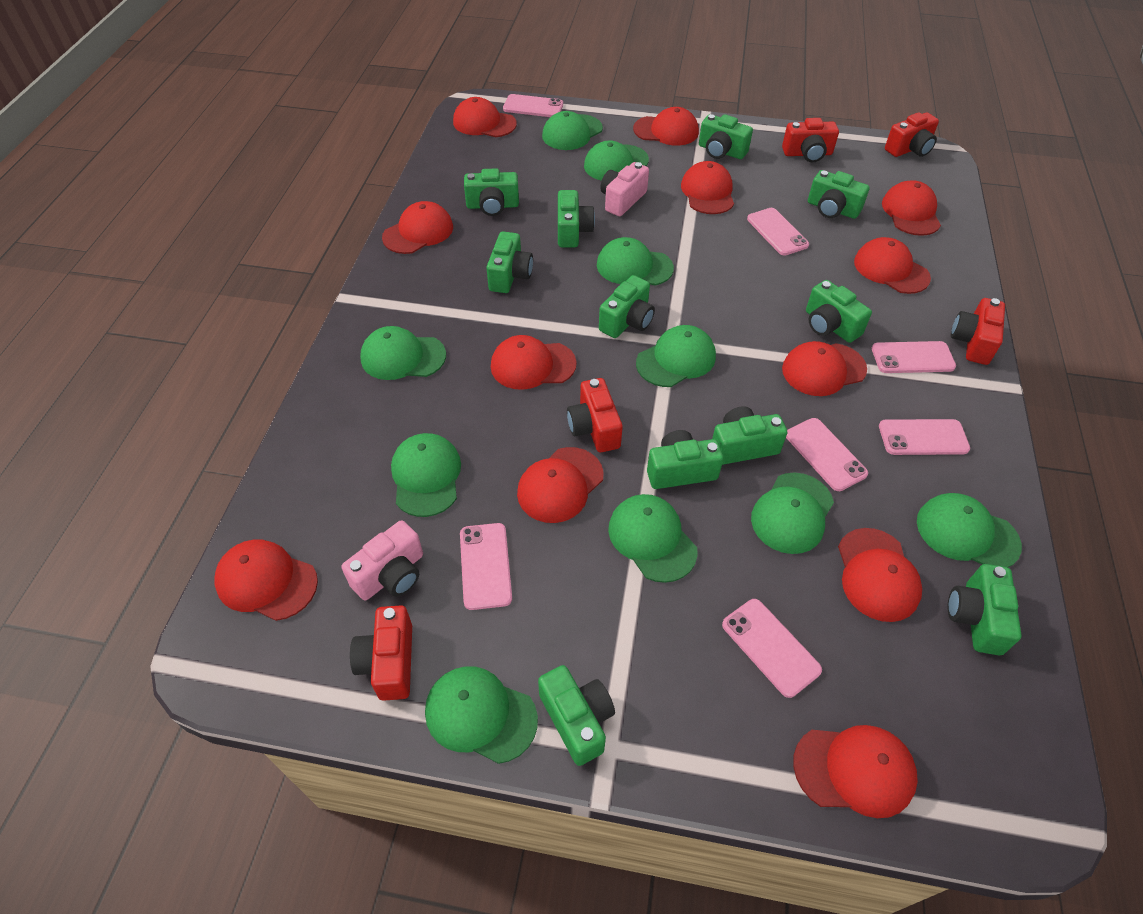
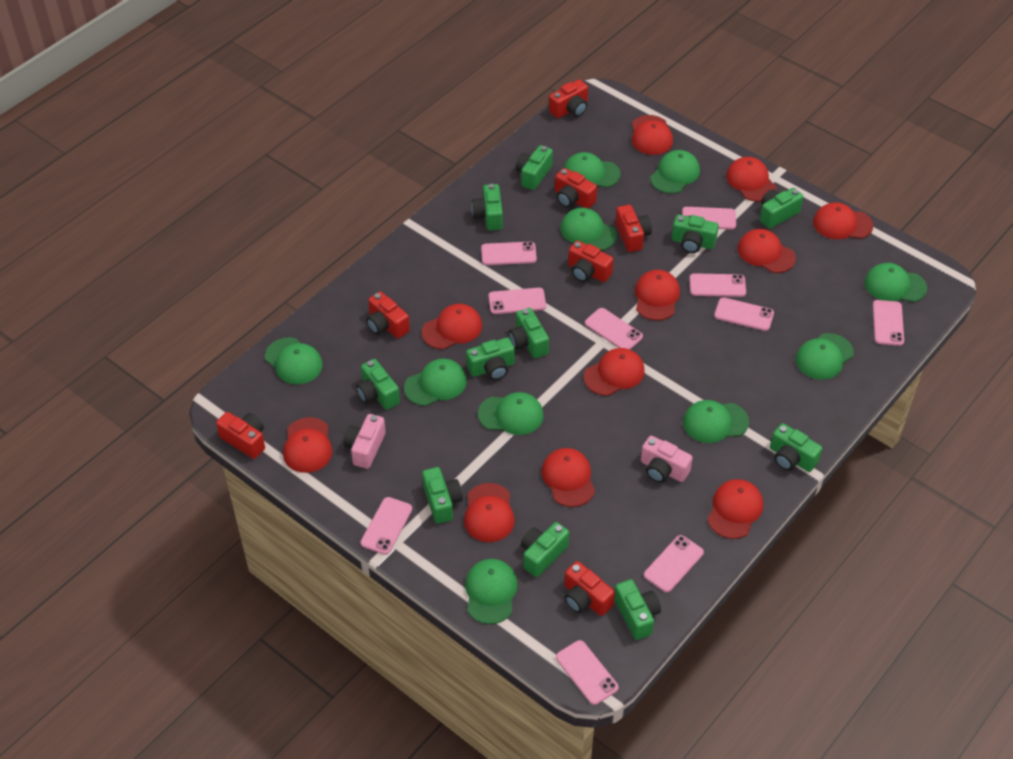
pink phone: [460,523,512,610] [503,94,563,117] [722,599,822,698] [747,208,809,256] [786,418,868,491] [872,341,956,373] [879,419,970,455] = 7 -> [361,497,412,555] [481,242,537,265] [489,288,546,314] [556,640,619,705] [585,308,643,349] [644,535,704,592] [682,207,736,230] [689,273,746,297] [714,297,774,331] [873,300,904,346] = 10
red camera: [350,605,412,701] [567,378,623,452] [782,118,839,163] [885,112,939,157] [951,298,1005,365] = 5 -> [216,412,265,459] [366,291,410,339] [549,80,588,118] [555,168,597,208] [564,561,615,616] [568,240,614,282] [615,205,652,252] = 7
red cap: [214,539,318,621] [382,201,453,254] [453,97,517,137] [491,335,577,390] [517,447,604,523] [633,107,699,146] [681,161,734,214] [782,341,867,396] [793,725,918,818] [838,528,922,622] [854,237,931,294] [882,180,941,236] = 12 -> [283,417,332,473] [422,304,482,349] [464,483,515,542] [541,448,595,507] [584,348,645,396] [632,115,673,155] [635,270,680,321] [707,479,763,539] [726,157,777,202] [738,229,796,273] [813,202,874,239] = 11

